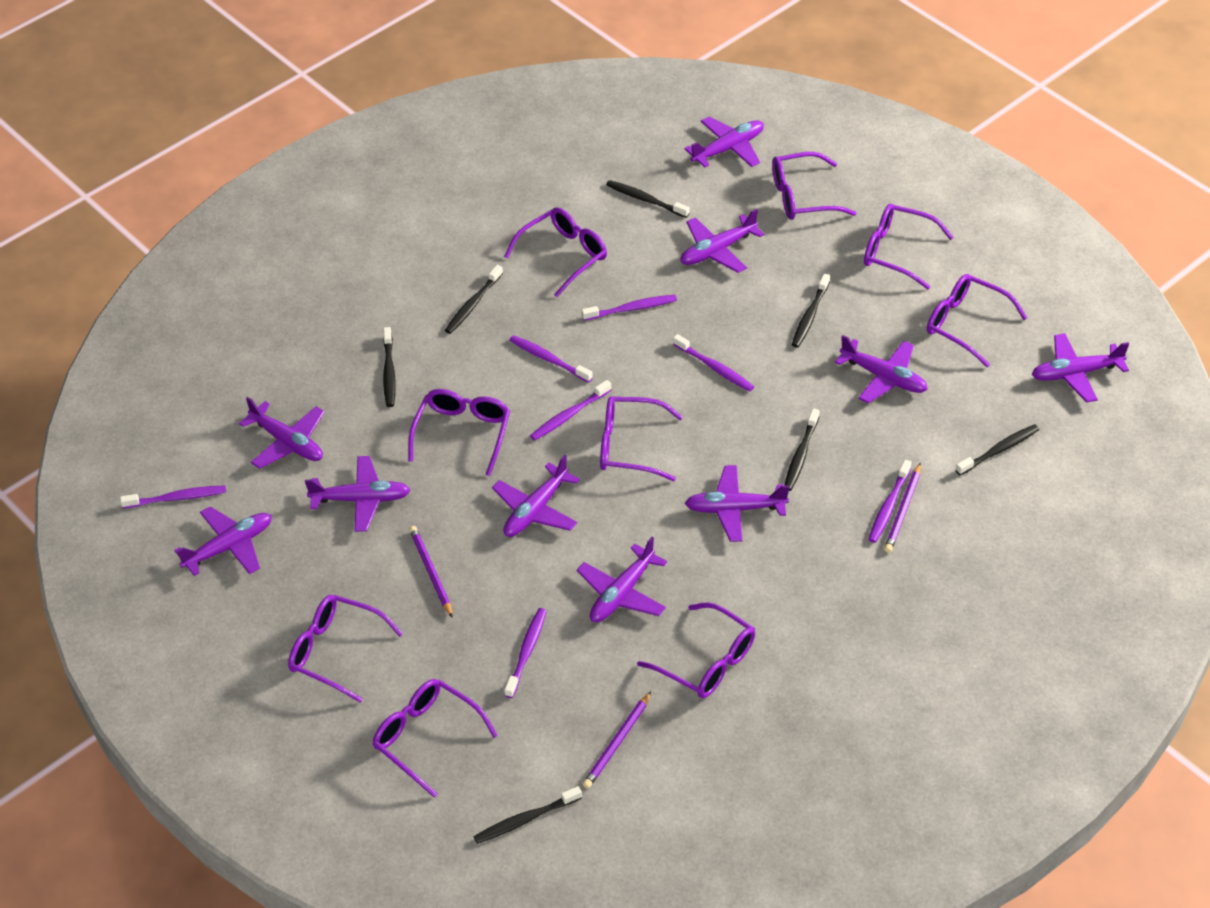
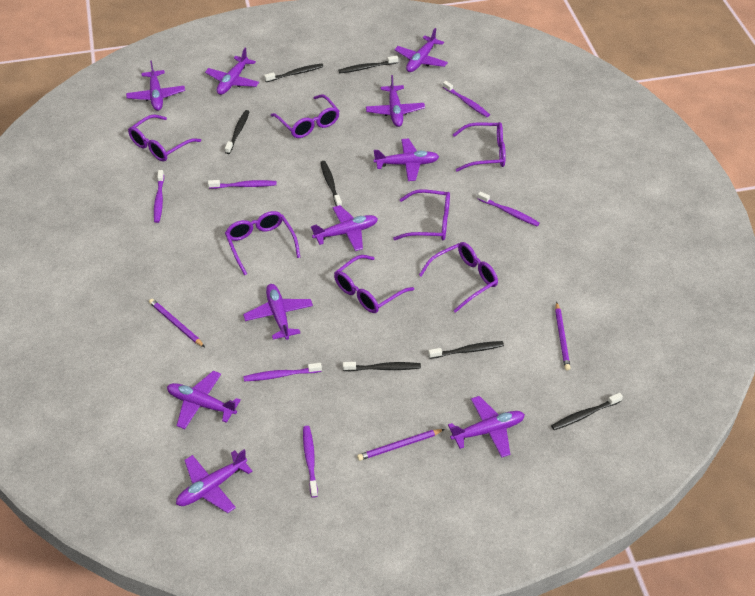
purple glasses: [288,595,403,703] [373,679,498,798] [408,389,510,476] [504,207,607,297] [600,396,683,481] [637,602,755,698] [772,152,856,220] [864,204,954,289] [927,274,1027,367] = 9 -> [128,114,201,162] [225,211,300,276] [271,94,339,138] [334,255,414,313] [393,189,450,240] [419,242,498,313] [453,122,506,172] = 7
purple toothbrush: [120,485,226,508] [505,608,546,698] [509,335,593,383] [530,380,612,440] [582,295,677,321] [673,334,754,392] [868,460,911,543] = 7 -> [154,170,164,223] [208,180,277,189] [243,363,322,381] [303,426,318,498] [443,81,490,117] [478,192,540,226] = 6

